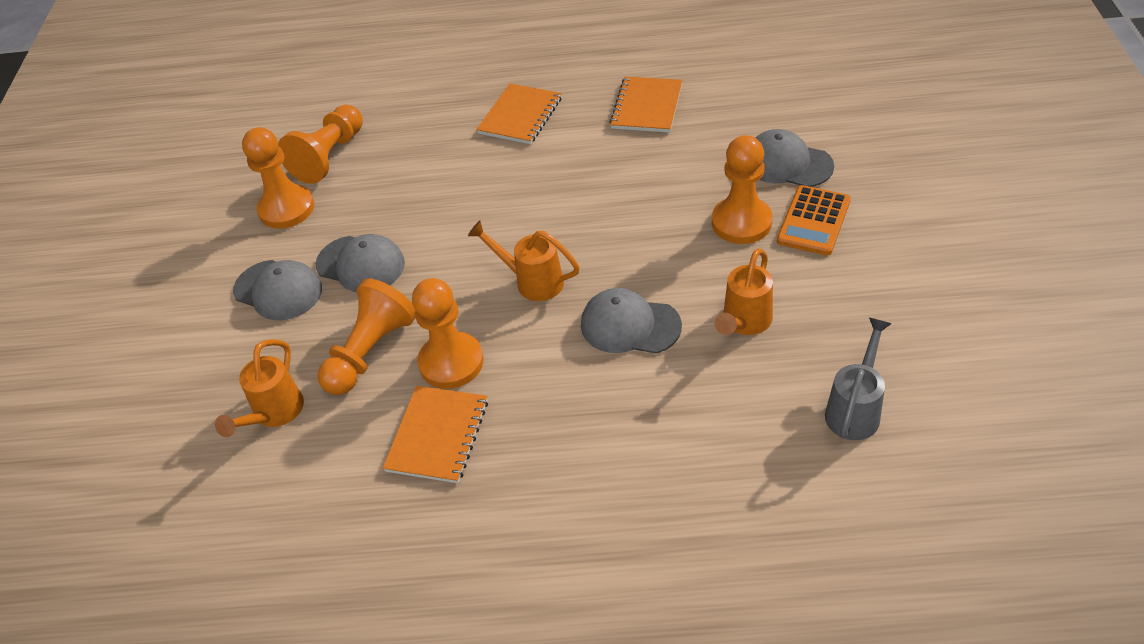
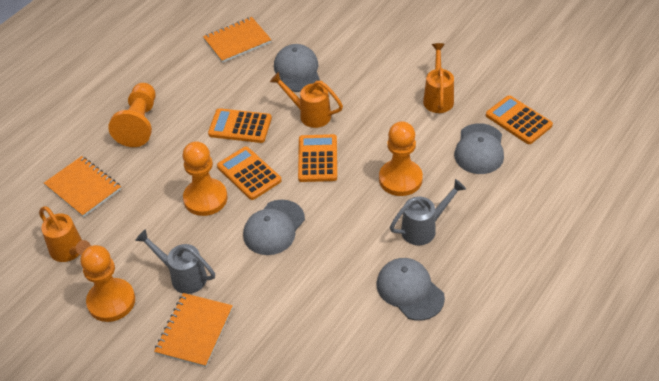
grey watering can: [825,318,892,440] = 1 -> [135,229,215,294] [390,179,466,245] = 2
orange calculator: [777,185,851,256] = 1 -> [208,108,272,143] [217,147,281,200] [298,134,337,182] [486,95,553,144] = 4
orange pawn: [242,127,314,229] [278,105,363,184] [318,278,415,395] [412,278,484,389] [712,135,773,244] = 5 -> [80,245,135,322] [108,83,156,147] [183,141,227,216] [379,121,423,196] = 4

